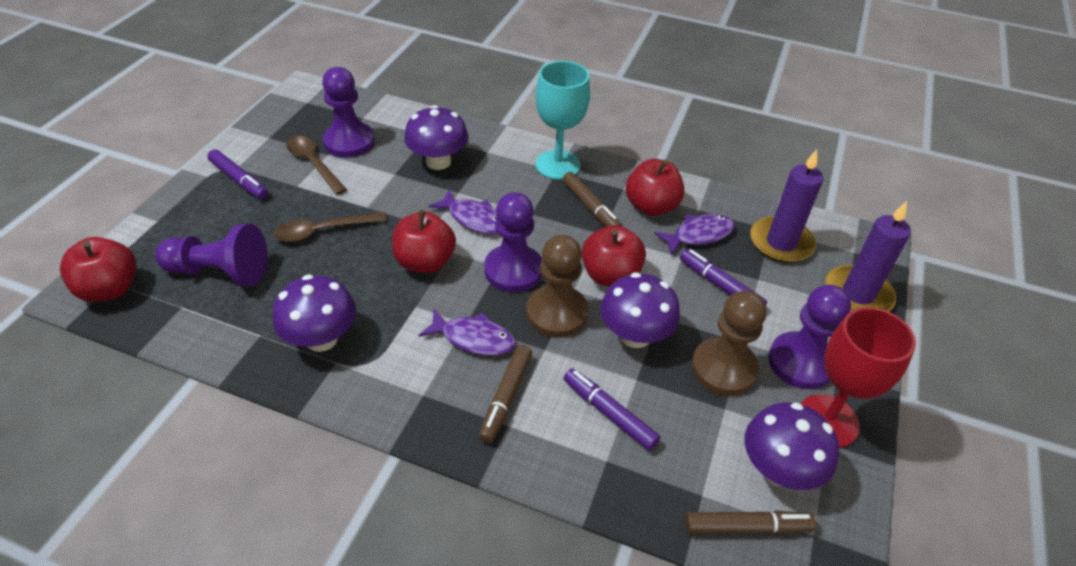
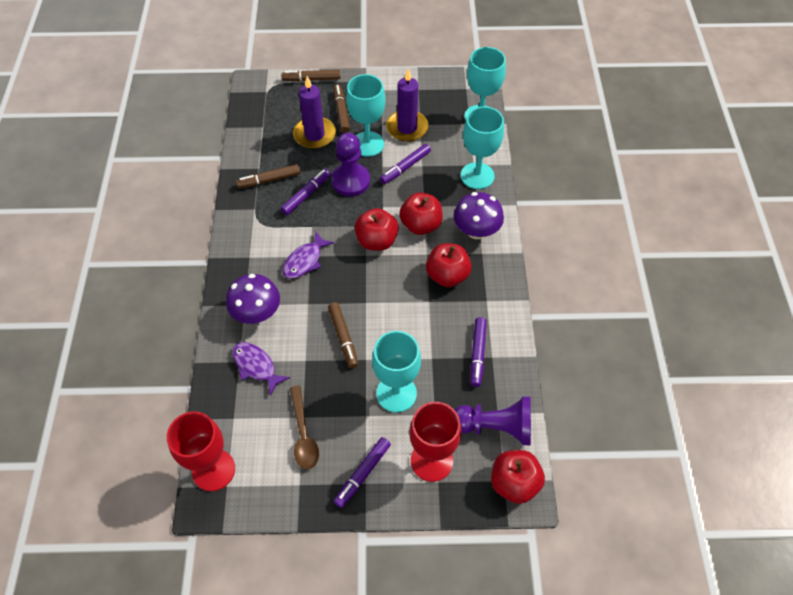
brown marker: [479,345,532,443] [562,172,622,227] [685,511,817,534] = 3 -> [236,164,301,188] [281,70,340,81] [328,302,358,368] [333,84,350,133] = 4
brown pawn: [526,235,589,338] [691,290,767,396] = 2 -> none = 0
brown spoon: [274,212,386,242] [286,136,347,195] = 2 -> [290,385,319,469] = 1
purple fish: [419,309,516,356] [429,190,498,234] [654,214,735,255] = 3 -> [232,342,290,396] [283,232,334,279] = 2
purple marker: [207,149,269,199] [564,369,660,450] [680,249,767,304] = 3 -> [280,169,330,215] [334,437,391,508] [380,144,431,184] [471,317,487,387] = 4
purple mushroom: [273,274,356,352] [404,105,469,170] [600,272,680,348] [744,402,839,490] = 4 -> [226,274,280,324] [454,192,504,239] = 2
purple pawn: [155,224,268,286] [322,67,375,158] [484,192,542,292] [768,285,851,389] = 4 -> [331,133,370,196] [454,396,531,445] = 2
red goblet: [801,307,916,448] = 1 -> [167,411,235,491] [409,402,461,482] = 2
turquoise goblet: [536,61,590,180] = 1 -> [346,74,385,157] [372,331,421,412] [461,106,504,189] [464,47,506,121] = 4

